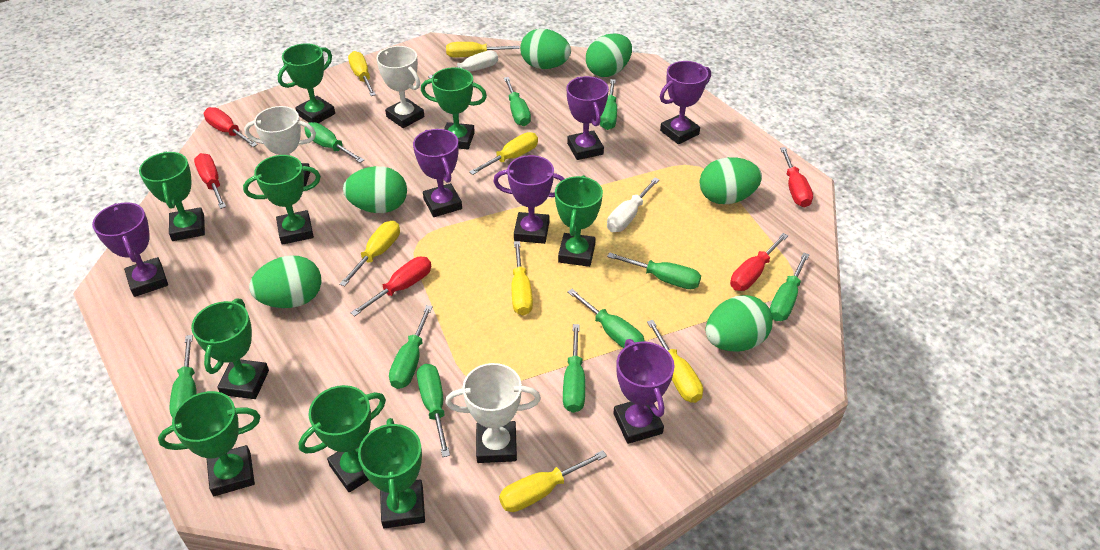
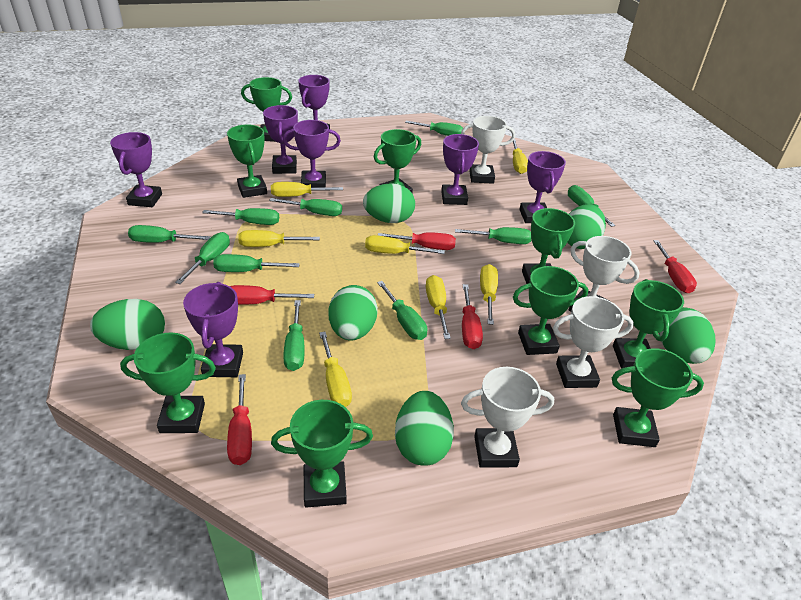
purple trophy: [92,202,168,297] [413,129,462,217] [493,155,565,244] [567,76,609,160] [613,339,675,444] [660,61,711,144] = 6 -> [110,132,162,207] [183,282,243,377] [263,105,298,174] [283,120,341,188] [298,75,330,129] [441,134,479,205] [519,151,566,223] = 7
white screwdriver: [428,51,498,79] [607,178,660,232] = 2 -> none = 0
white trophy: [244,106,316,186] [376,46,424,128] [445,363,541,463] = 3 -> [461,116,515,184] [461,367,554,468] [553,296,634,388] [569,236,640,311] = 4

